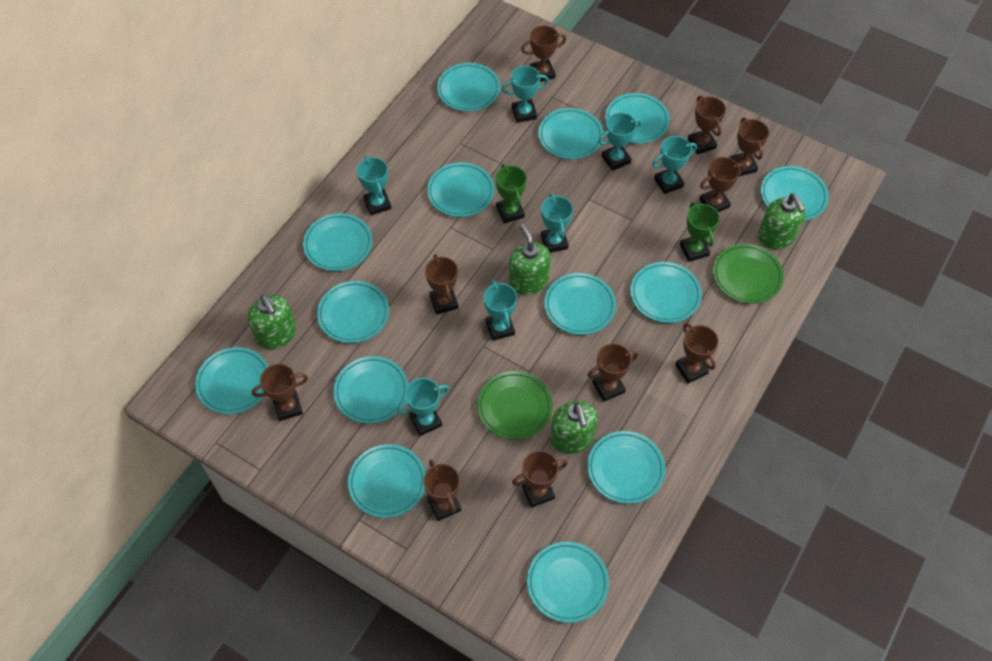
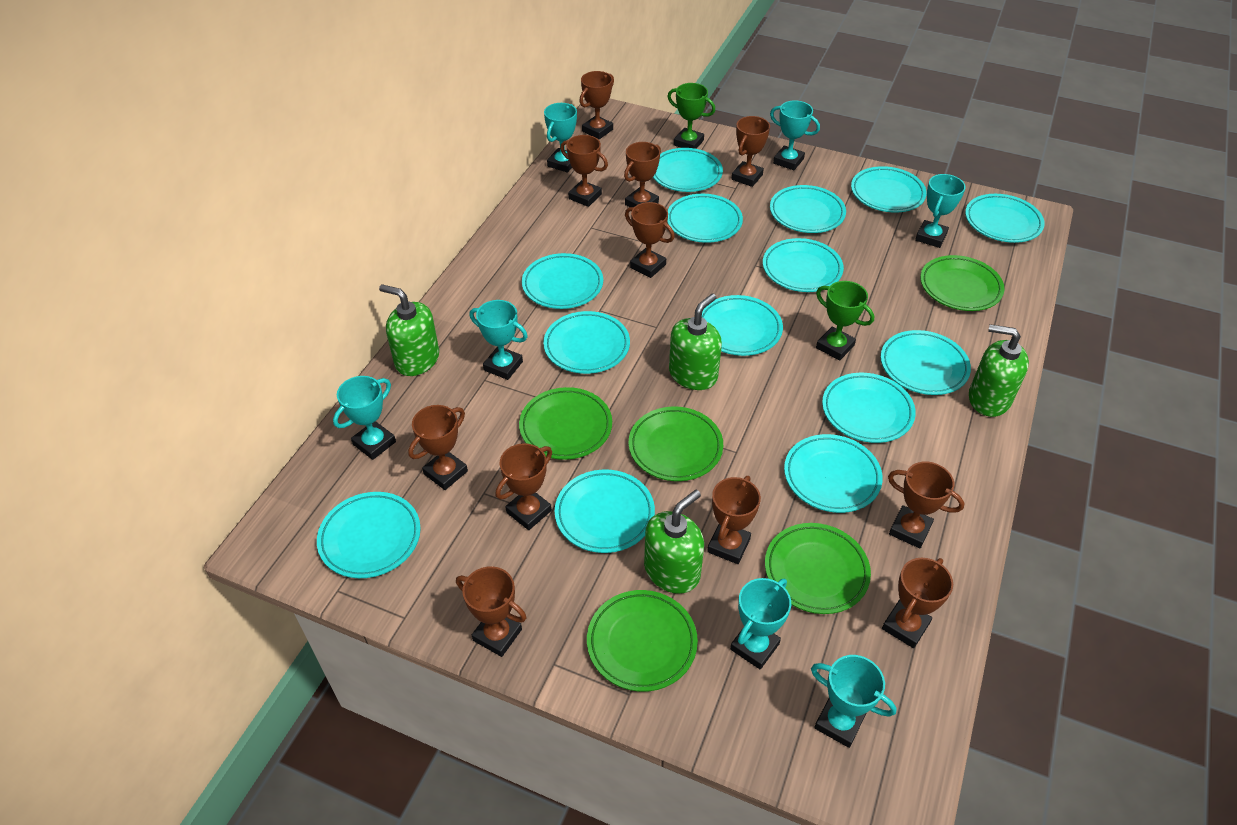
brown trophy: [252,364,308,421] [423,459,461,521] [425,254,458,315] [512,450,568,508] [521,26,566,82] [587,343,638,402] [675,323,719,383] [688,96,726,155] [700,157,744,212] [730,118,769,176] = 10 -> [408,405,468,490] [456,566,527,657] [496,443,552,530] [560,135,608,207] [579,71,614,139] [624,142,661,207] [625,202,675,278] [707,476,761,564] [731,116,770,187] [882,558,953,648] [888,462,965,548] = 11
green plate: [477,371,553,440] [713,244,784,304] = 2 -> [519,387,612,460] [587,590,698,692] [629,407,723,481] [765,523,871,614] [920,255,1005,311] = 5

